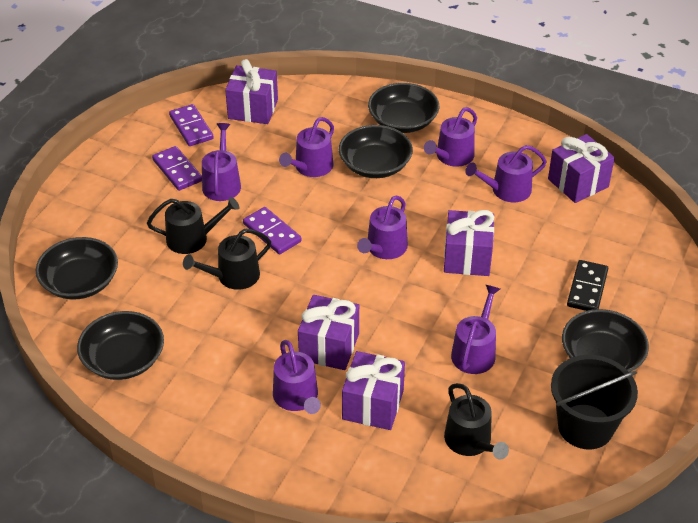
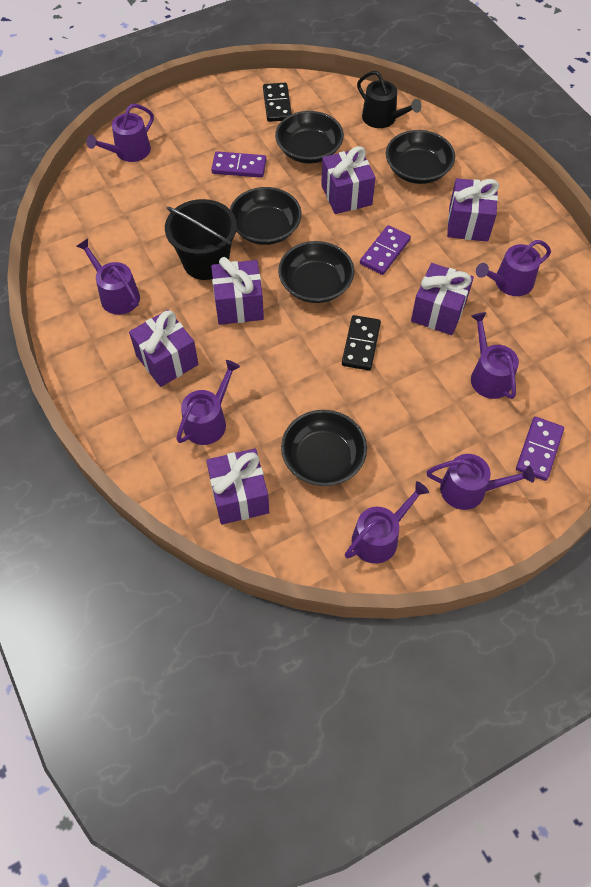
black domino: [567,260,608,311] = 1 -> [263,83,292,122] [342,315,381,371] = 2
black watering can: [147,197,239,254] [183,229,271,290] [444,383,509,460] = 3 -> [357,71,421,128] = 1
purple gift: [225,59,278,124] [298,295,359,370] [342,351,405,430] [444,210,494,276] [548,134,615,203] = 5 -> [129,310,198,387] [206,449,269,525] [211,257,264,325] [321,146,375,214] [411,263,474,335] [447,178,499,242] = 6

